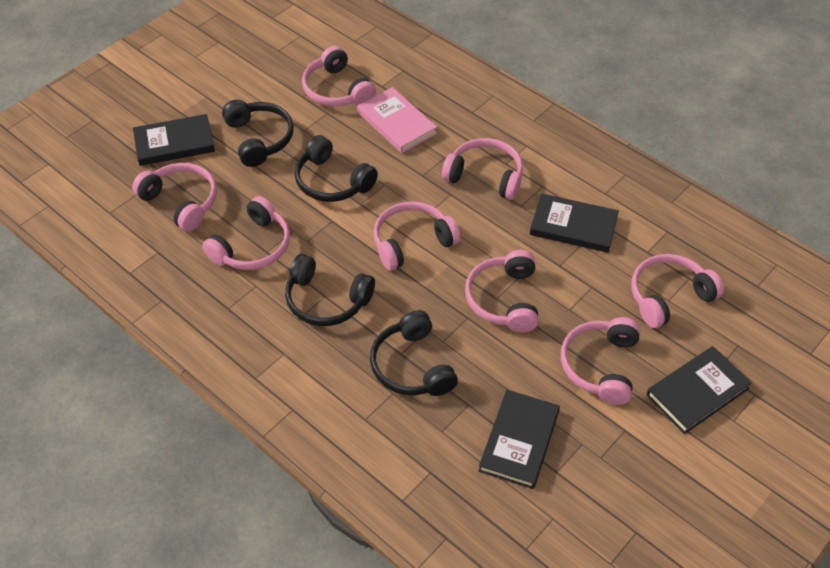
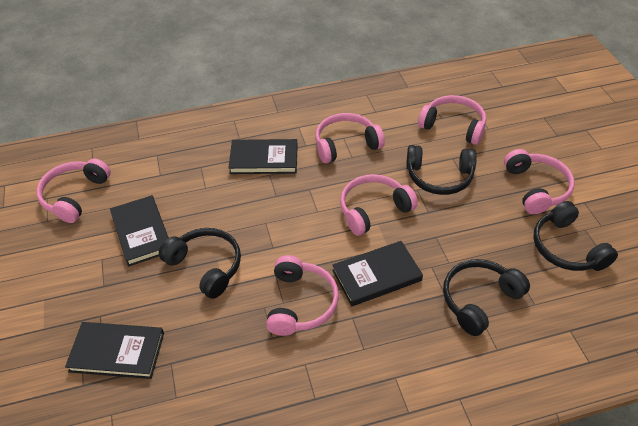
pink book: [357,87,437,153] = 1 -> none = 0
pink headphones: [132,163,217,232] [202,196,290,270] [302,46,376,107] [373,201,460,271] [442,138,523,200] [465,250,539,332] [561,317,640,405] [631,254,724,328] = 8 -> [36,159,111,223] [266,255,339,336] [315,113,385,163] [340,174,418,236] [418,95,486,145] [504,149,574,214] = 6

